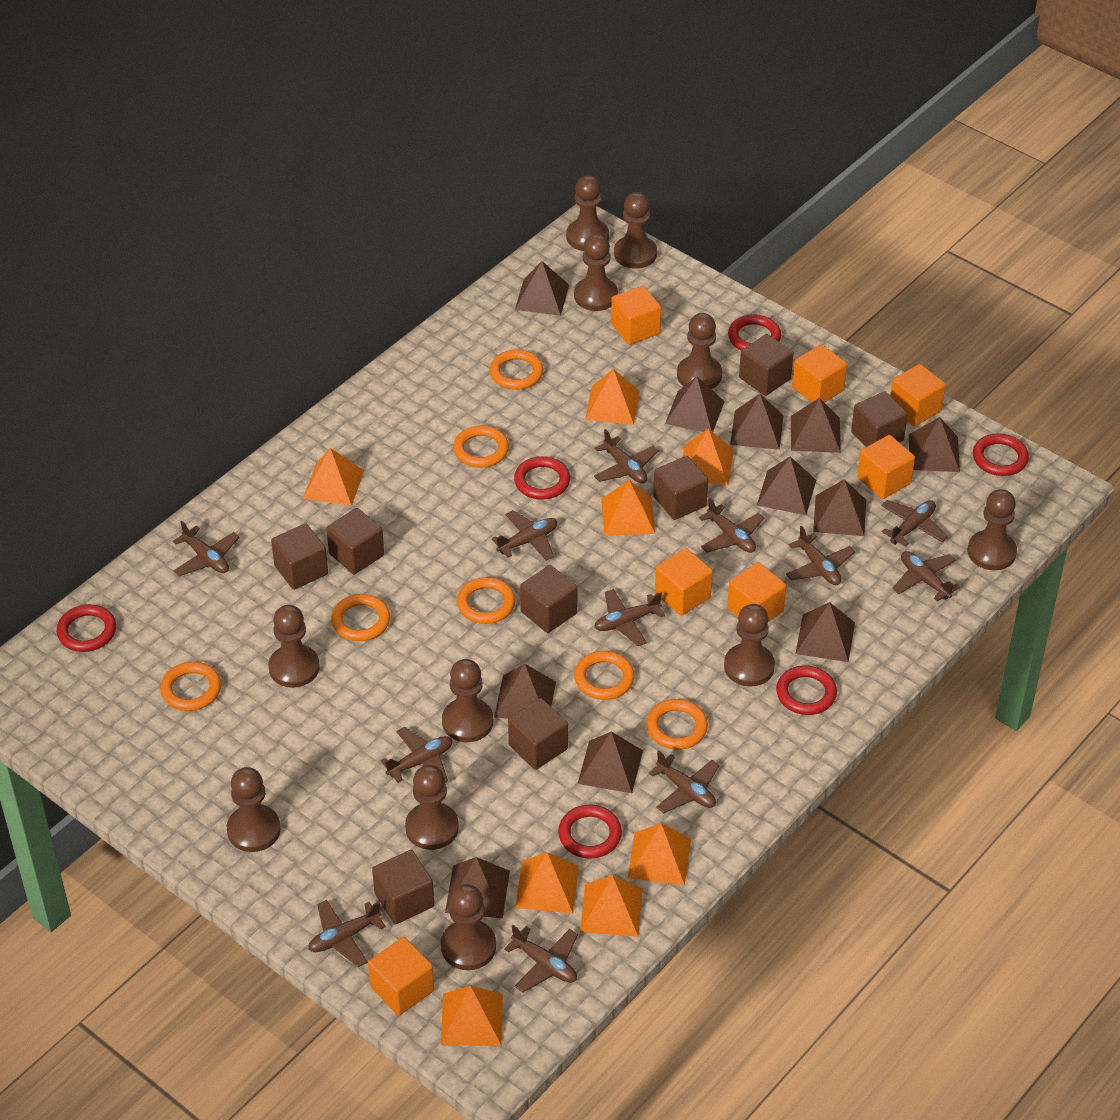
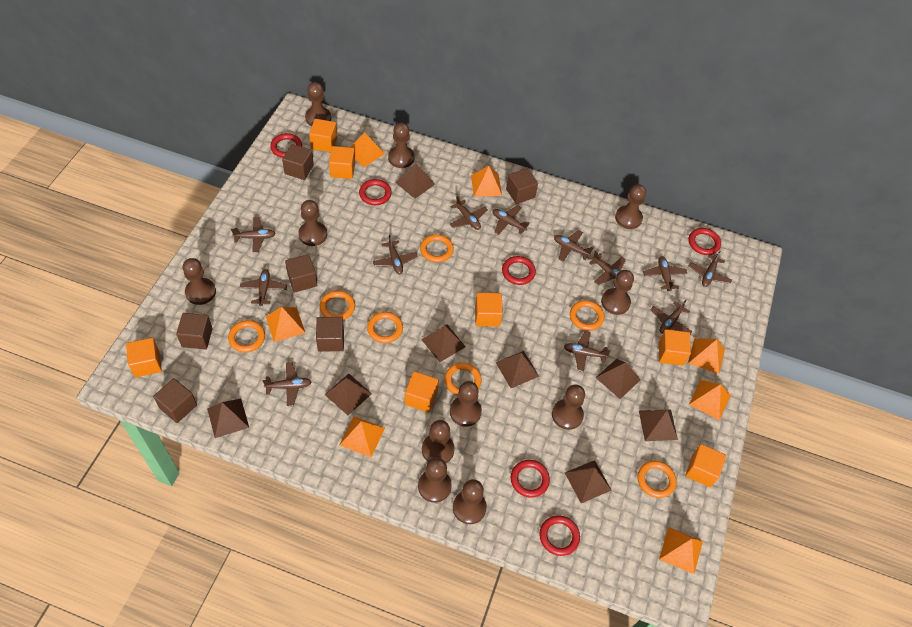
brown cube: [271,523,328,590] [326,508,384,574] [372,850,434,924] [508,698,568,770] [520,565,578,633] [653,456,708,520] [739,334,793,396] [851,391,908,447] = 8 -> [153,378,197,423] [176,313,213,349] [282,144,314,180] [285,254,317,292] [316,317,344,352] [506,168,538,204] = 6
brown pyramid: [445,857,510,918] [494,664,556,719] [515,261,569,316] [578,732,643,793] [665,376,725,432] [730,394,784,450] [757,457,816,515] [791,398,841,453] [796,602,855,662] [813,479,866,536] [909,417,960,472] = 11 -> [207,399,249,438] [324,373,372,415] [395,164,435,199] [421,324,466,362] [495,351,539,388] [565,460,612,503] [596,359,641,399] [639,410,678,441] = 8
orange pyramid: [303,448,364,506] [441,986,503,1046] [515,852,579,913] [580,875,643,937] [585,369,640,425] [601,480,655,536] [628,824,691,885] [683,428,734,485] = 8 -> [266,307,305,342] [340,416,385,457] [350,132,385,167] [471,166,502,197] [659,527,703,574] [688,338,725,374] [689,380,731,420] = 7

